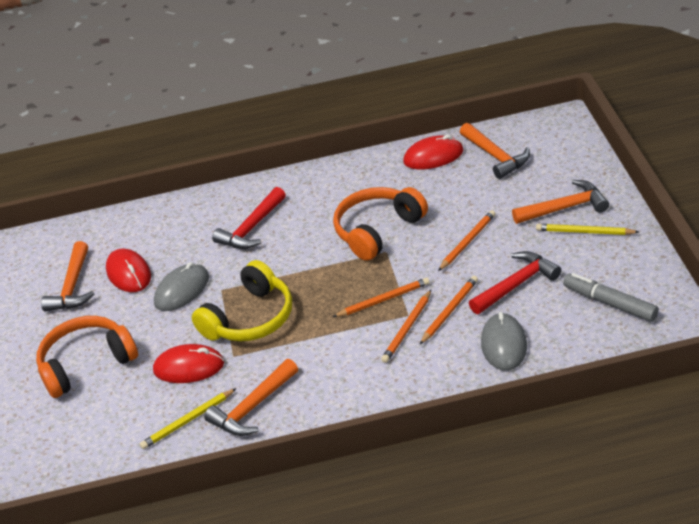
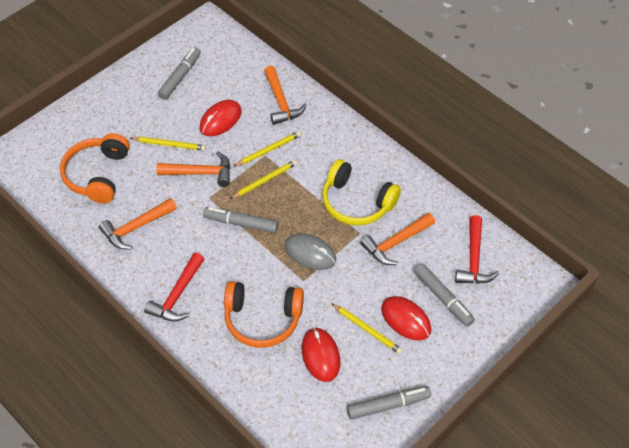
grey marker: [563,273,659,322] = 1 -> [158,47,201,100] [203,207,278,233] [347,386,431,420] [414,263,475,327] = 4
grey mouse: [154,262,209,311] [481,312,527,371] = 2 -> [285,233,336,270] = 1
orange pencil: [333,277,430,317] [381,290,431,363] [420,276,478,344] [438,210,496,271] = 4 -> none = 0
yellow pencil: [140,388,237,449] [536,224,639,235] = 2 -> [131,137,206,151] [230,160,297,199] [233,131,301,167] [331,303,403,354] = 4

